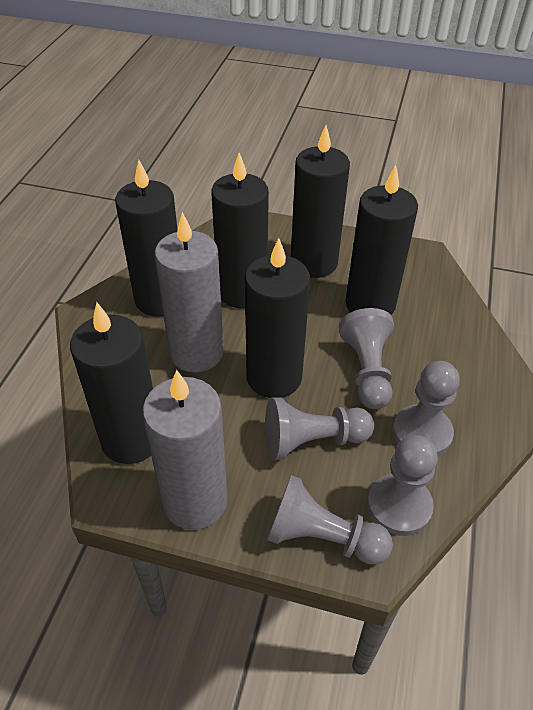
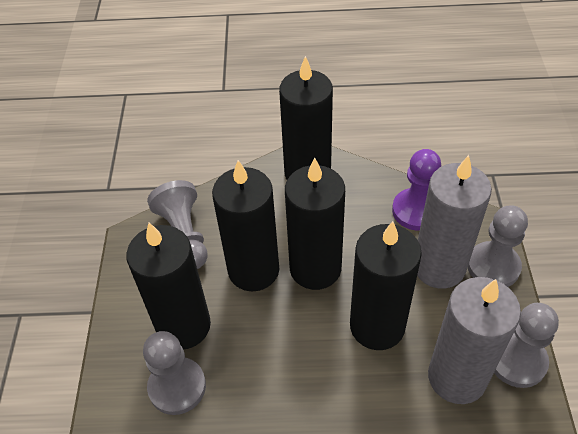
black candle: [70,302,153,464] [115,160,178,317] [211,153,269,308] [245,238,310,398] [291,125,350,278] [346,165,418,315] = 6 -> [126,223,211,350] [212,160,279,291] [279,56,333,180] [285,158,345,290] [350,221,422,350] = 5
grey pawn: [265,397,375,460] [267,475,393,565] [339,308,394,409] [367,435,438,536] [393,361,460,456] = 5 -> [143,331,206,415] [147,180,208,269] [468,205,528,287] [494,303,559,388] = 4
purple pawn: none = 0 -> [392,149,441,231] = 1

